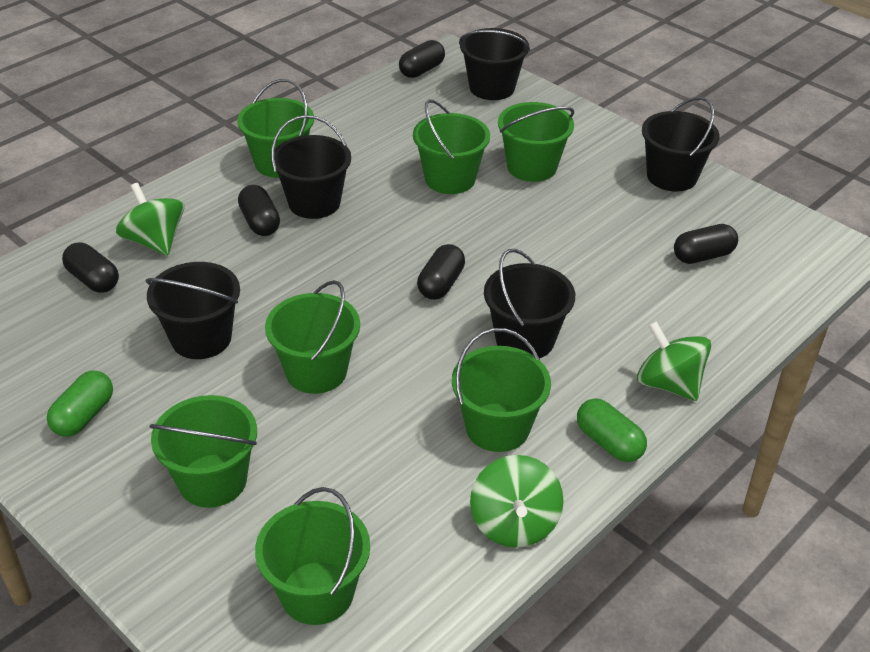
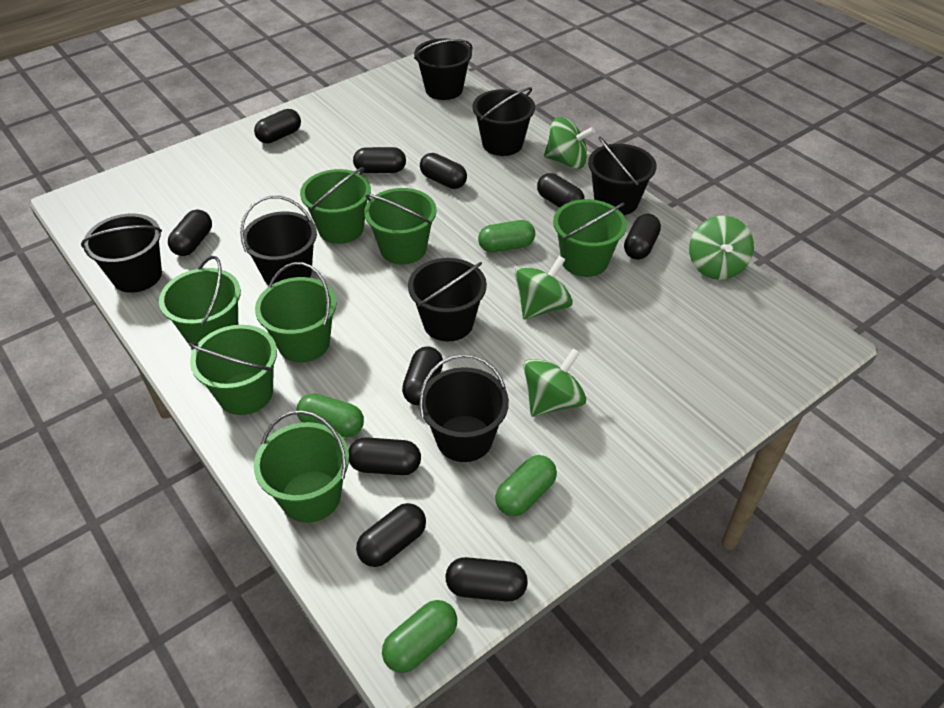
black bucket: [146,262,240,359] [271,115,351,219] [459,28,530,100] [484,249,575,358] [642,97,719,192] = 5 -> [81,214,162,293] [240,196,317,286] [408,258,487,341] [414,38,473,100] [419,354,509,462] [472,87,535,156] [588,136,657,215] = 7
black capsule: [62,242,119,293] [238,185,280,236] [399,40,445,78] [417,244,465,300] [674,224,738,264] = 5 -> [168,209,212,256] [254,109,301,143] [348,437,421,475] [353,147,406,173] [356,503,426,567] [402,347,443,405] [420,153,467,189] [446,557,528,602] [537,173,585,208] [624,214,661,260] = 10
green capsule: [47,370,113,437] [577,398,647,462] = 2 -> [297,393,364,437] [382,600,457,673] [478,220,535,252] [495,455,557,516] = 4
green spinning top: [116,183,184,256] [470,455,564,548] [637,321,711,401] = 3 -> [515,256,573,320] [523,348,586,417] [544,117,595,169] [689,216,754,280] = 4

